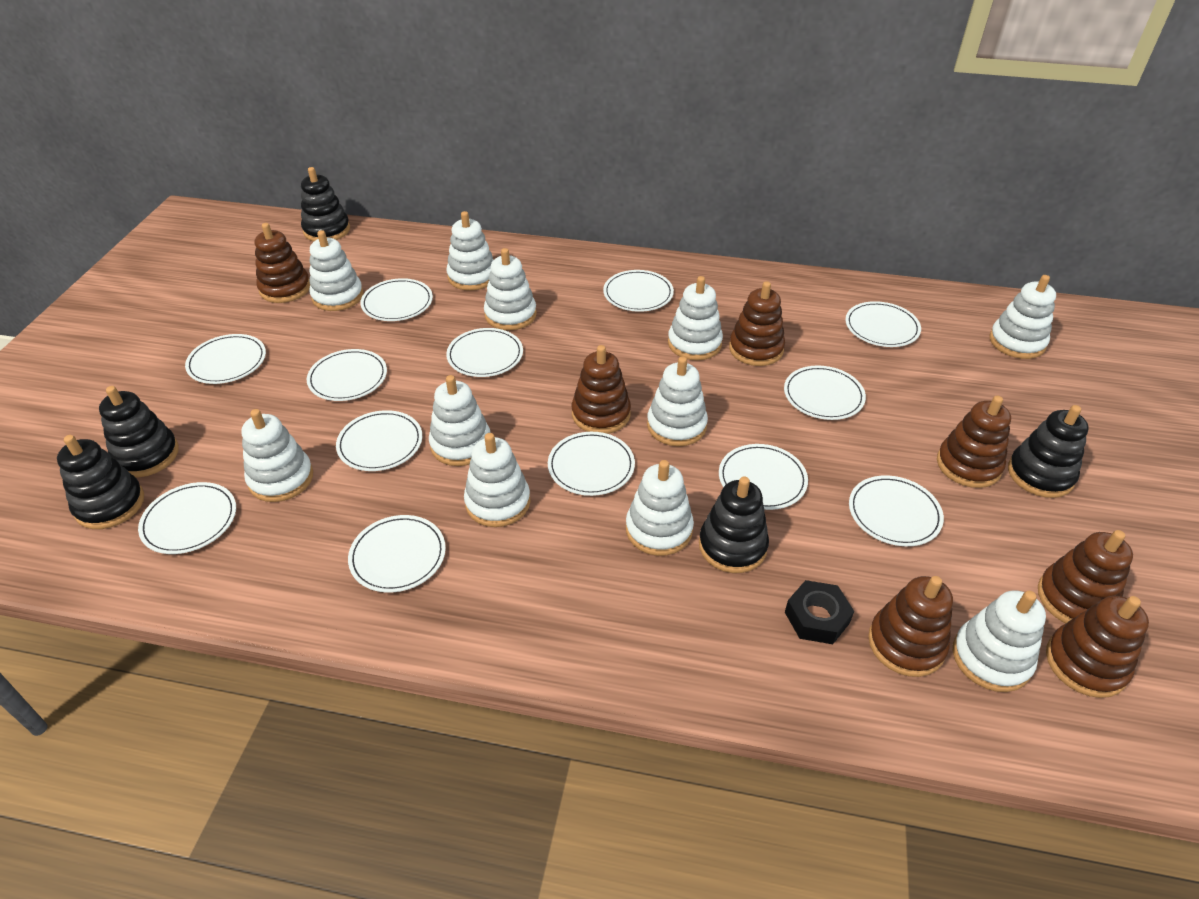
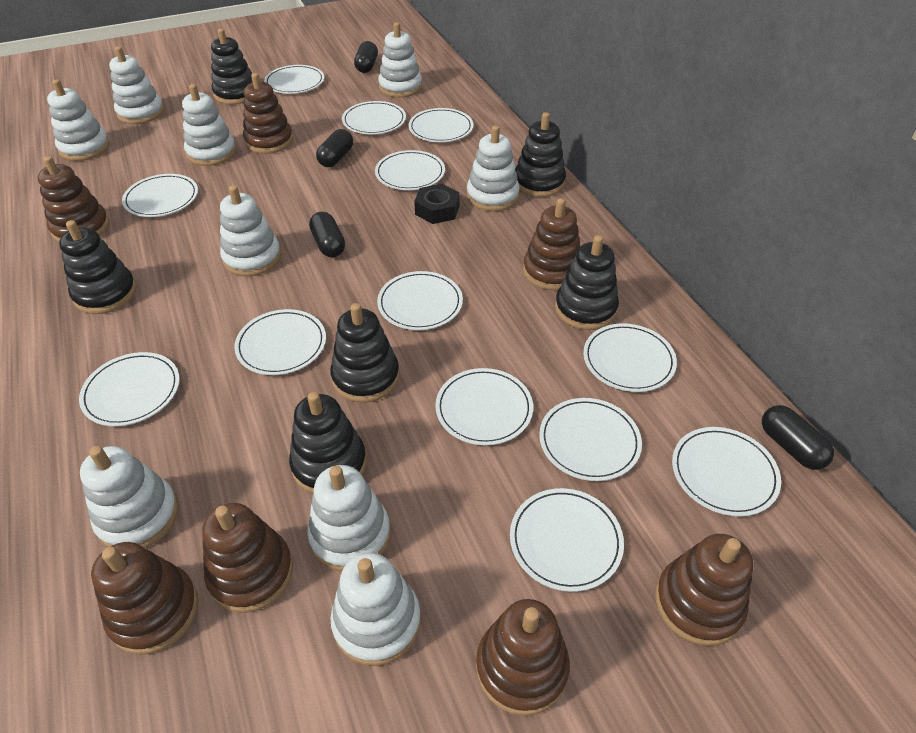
black capsule: none = 0 -> [309,212,345,257] [316,129,353,167] [354,41,378,73] [762,405,834,470] = 4
black stacking toy: [57,435,144,529] [99,386,179,477] [301,167,350,241] [699,477,769,573] [1008,405,1089,498] = 5 -> [59,220,136,314] [211,29,252,105] [289,392,366,494] [330,303,399,403] [515,112,566,197] [555,235,619,330] = 6
white stacking toy: [241,409,313,502] [309,230,363,311] [429,375,491,466] [447,211,493,291] [464,433,531,527] [484,248,537,330] [626,460,694,556] [647,356,708,446] [668,276,723,360] [953,590,1046,692] [990,275,1056,359] = 11 -> [47,79,110,161] [80,446,179,548] [109,46,164,124] [182,84,236,166] [220,185,281,276] [307,465,391,572] [330,553,421,666] [378,22,422,98] [467,125,520,211] = 9

